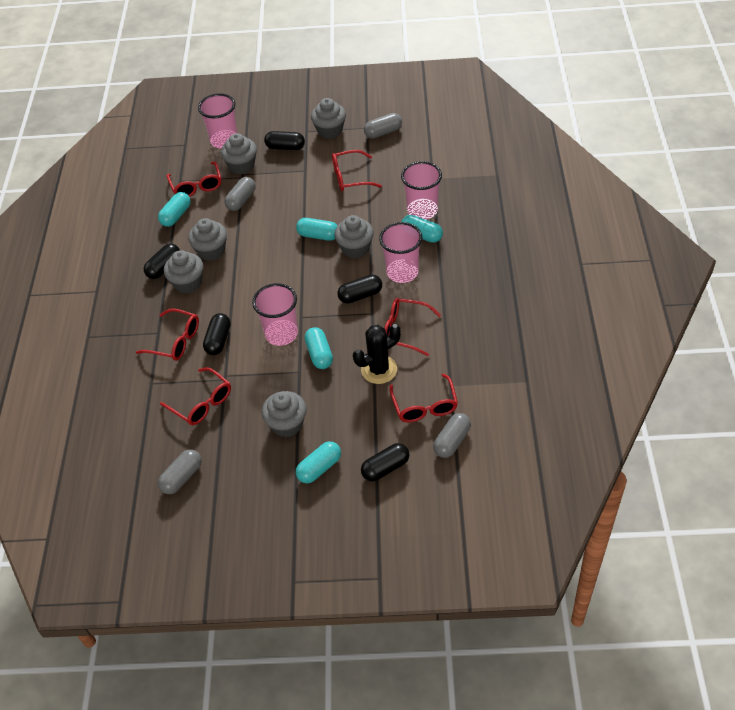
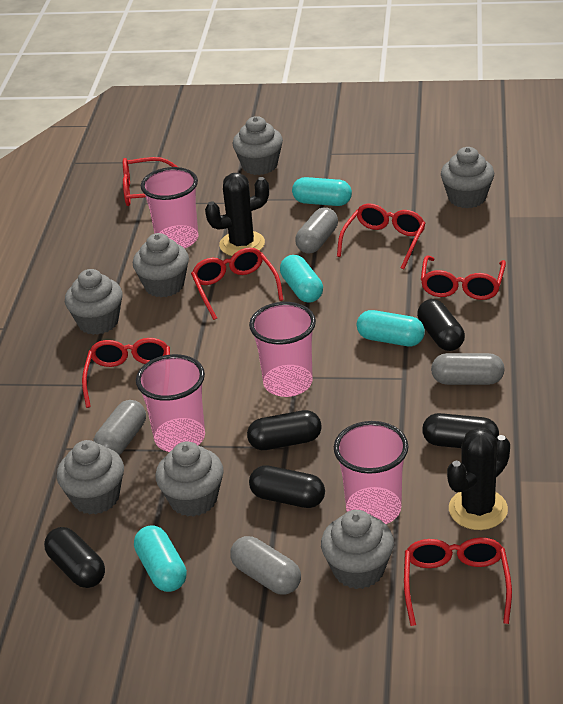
black cactus: [353,324,401,384] = 1 -> [205,173,269,256] [447,427,510,530] = 2
grey cupcake: [164,250,203,293] [188,218,227,261] [221,133,257,174] [262,391,307,437] [311,98,346,139] [334,215,374,258] = 6 -> [57,440,124,515] [65,269,123,335] [133,233,189,297] [155,441,224,517] [232,116,283,175] [321,510,394,589] [441,147,494,208] = 7
turquoise capsule: [158,192,191,227] [296,218,338,241] [296,441,341,483] [305,327,333,369] [402,215,443,243] = 5 -> [134,525,187,592] [280,255,323,303] [292,177,352,206] [357,310,425,346] = 4

